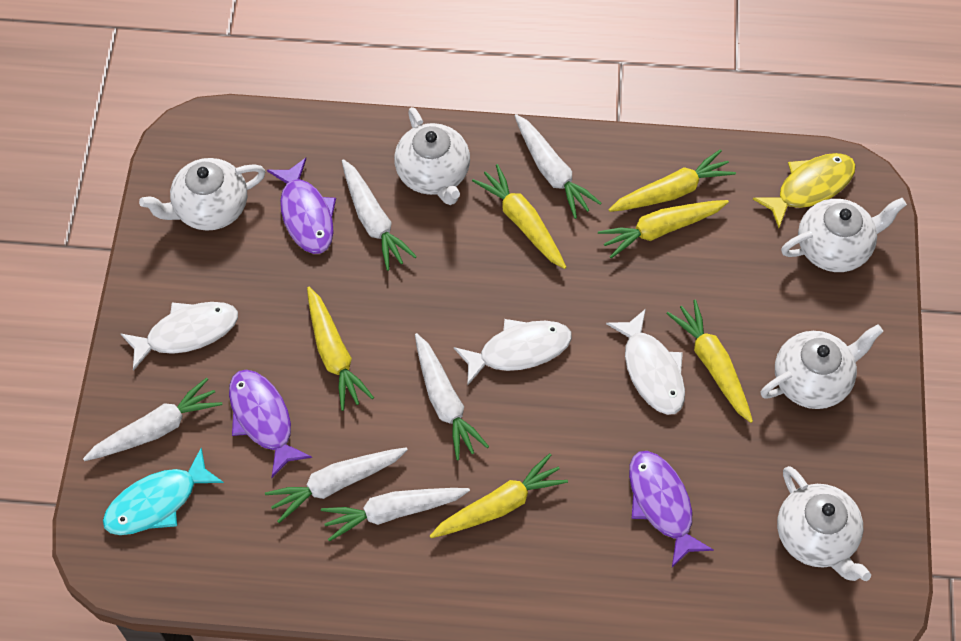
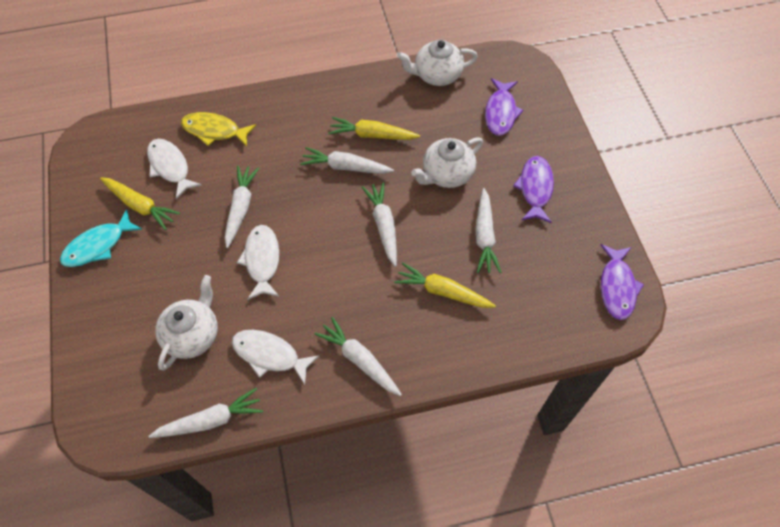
white teapot: [139,158,266,231] [394,107,470,205] [761,324,883,409] [777,466,871,581] [781,198,907,272] = 5 -> [155,275,218,370] [397,40,478,86] [411,137,483,188] = 3
yellow carrot: [307,287,374,411] [430,454,568,538] [472,164,566,269] [598,200,729,258] [609,149,736,212] [666,299,753,423] = 6 -> [100,177,180,230] [329,117,420,140] [394,263,496,308] = 3

